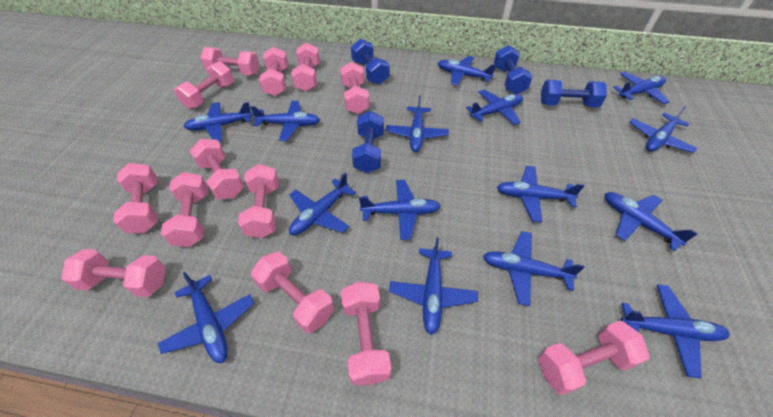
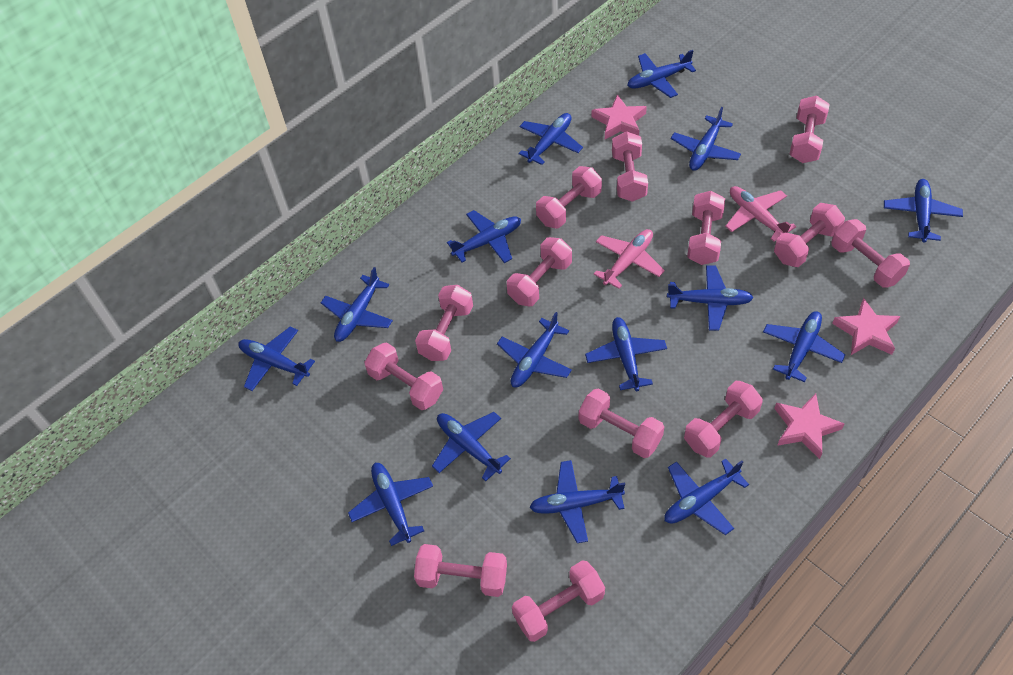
blue dumbbell: [351,39,390,84] [352,111,384,173] [494,45,533,94] [541,80,607,107] = 4 -> none = 0
pink plane: none = 0 -> [594,229,665,289] [725,186,796,242] = 2
pink star: none = 0 -> [592,94,647,139] [774,393,845,459] [832,298,901,355] = 3

